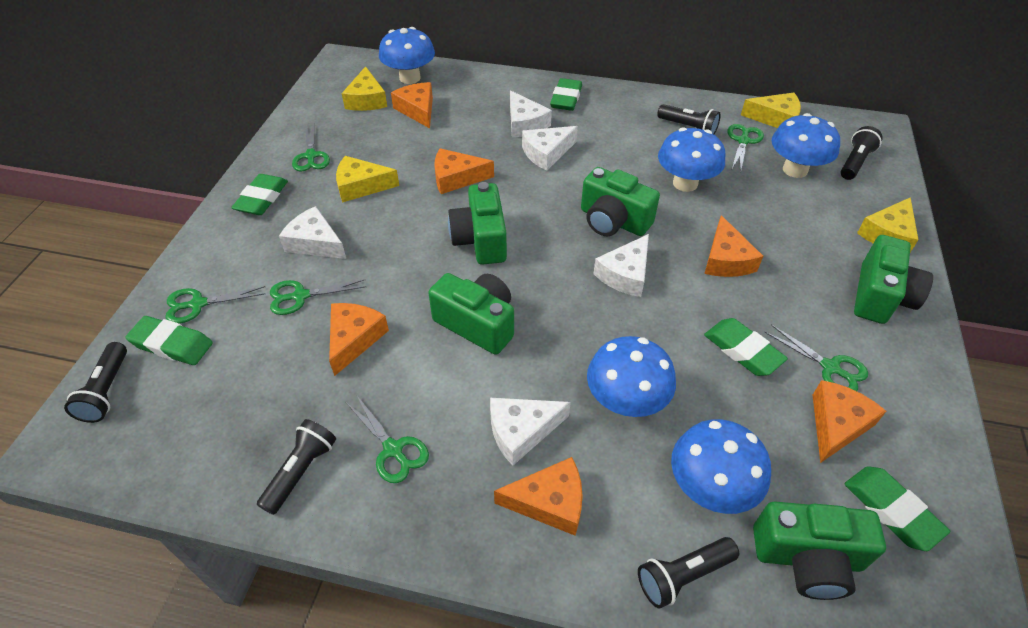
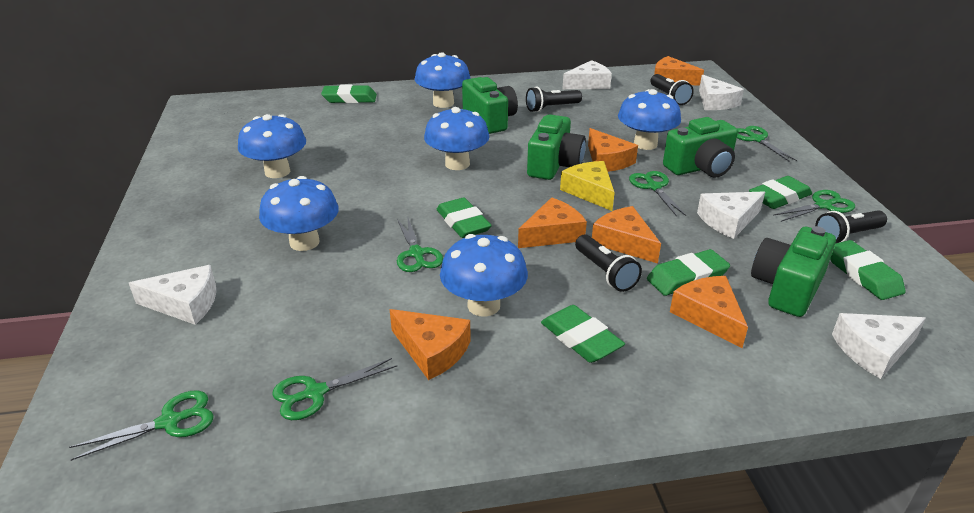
black flashlight: [64,342,127,423] [257,419,336,515] [638,537,739,609] [657,104,721,134] [841,126,883,180] = 5 -> [526,87,582,112] [575,234,642,292] [651,74,694,105] [815,210,887,244] = 4
blue mushroom: [379,27,435,84] [587,336,676,417] [658,127,725,192] [671,419,771,514] [772,113,840,178] = 5 -> [238,114,306,178] [259,176,339,251] [415,52,471,108] [424,107,490,170] [440,234,528,317] [618,89,681,150] = 6
green camera: [428,273,514,355] [448,182,507,265] [581,167,660,237] [753,501,886,600] [854,235,933,324] = 5 -> [462,77,518,134] [527,114,586,180] [663,117,738,178] [751,226,836,317] = 4
green eraser: [125,316,213,365] [231,174,288,215] [550,78,582,111] [704,318,788,376] [844,466,950,551] = 5 -> [321,84,377,103] [437,198,492,238] [541,305,625,363] [647,249,730,296] [749,176,812,209] [830,240,906,300] = 6
yellow cheese: [336,156,399,202] [342,66,387,111] [741,93,801,128] [857,197,919,252] = 4 -> [560,161,615,211] = 1

